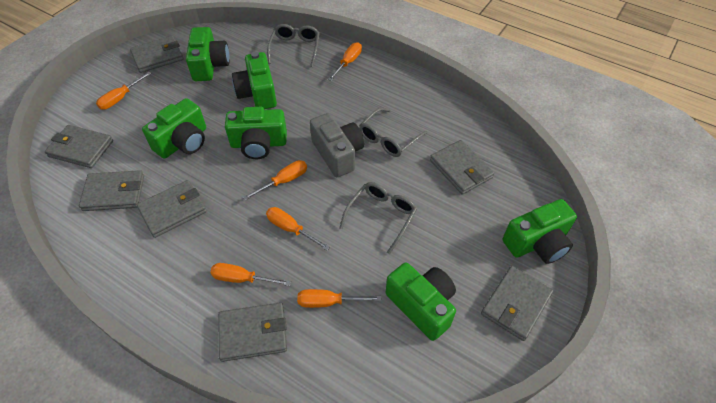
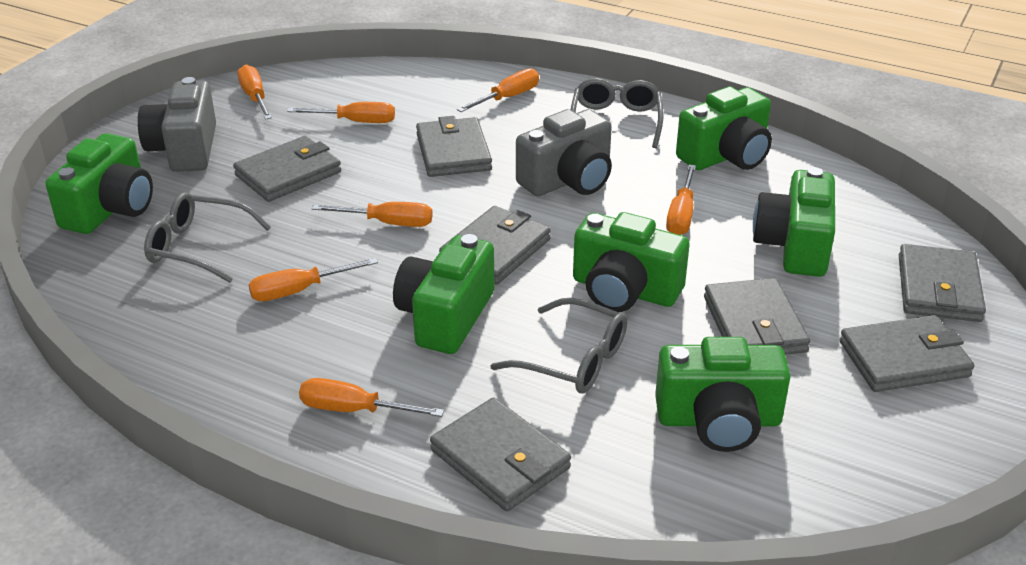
grey camera: [310,113,364,177] = 1 -> [138,77,216,172] [516,109,612,196] = 2
orange screwdriver: [96,72,151,110] [210,263,291,286] [243,160,307,200] [266,207,330,250] [297,289,381,308] [328,42,362,81] = 6 -> [237,64,272,119] [248,258,378,301] [287,102,395,123] [299,378,444,417] [312,202,433,227] [457,68,539,112] [666,165,696,235] = 7

